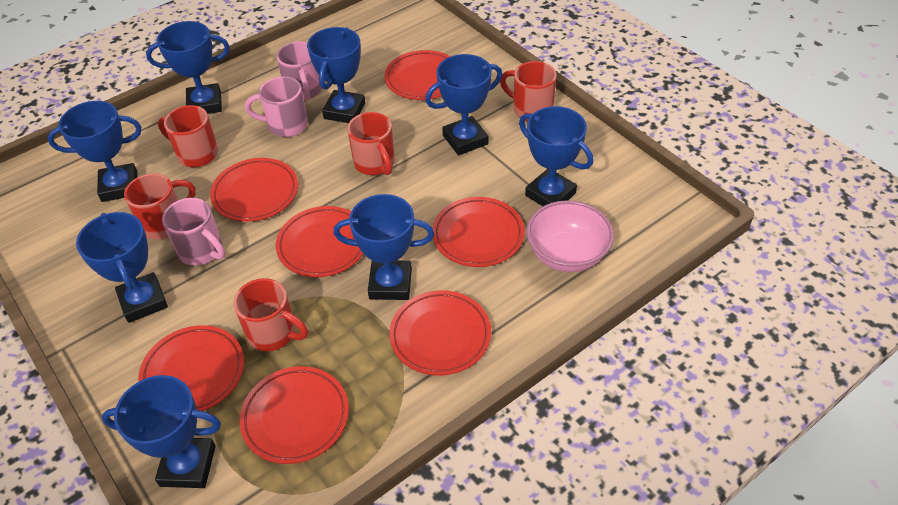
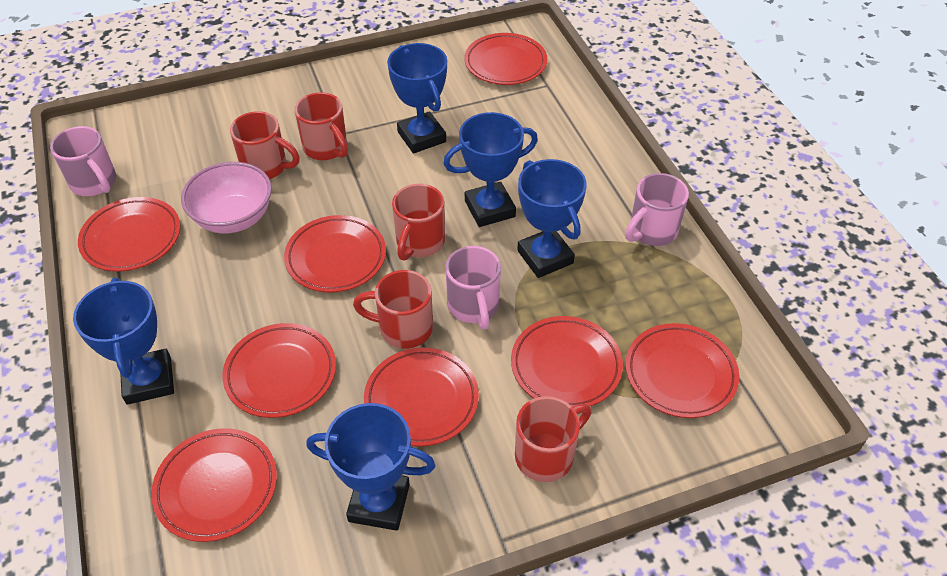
blue trophy: [48,101,141,202] [76,212,168,323] [101,375,221,488] [146,21,229,114] [307,27,365,123] [334,194,434,300] [425,54,502,155] [519,106,593,206] = 8 -> [73,278,174,405] [306,403,436,531] [387,43,447,153] [443,112,538,227] [517,159,586,278] = 5
red plate: [138,325,244,411] [210,158,298,222] [239,366,349,464] [276,206,363,277] [384,50,451,100] [389,290,491,376] [433,197,525,267] = 7 -> [78,197,180,272] [151,428,277,542] [222,323,336,418] [284,215,386,292] [364,347,479,447] [464,33,547,85] [511,316,623,407] [625,323,739,418] = 8

